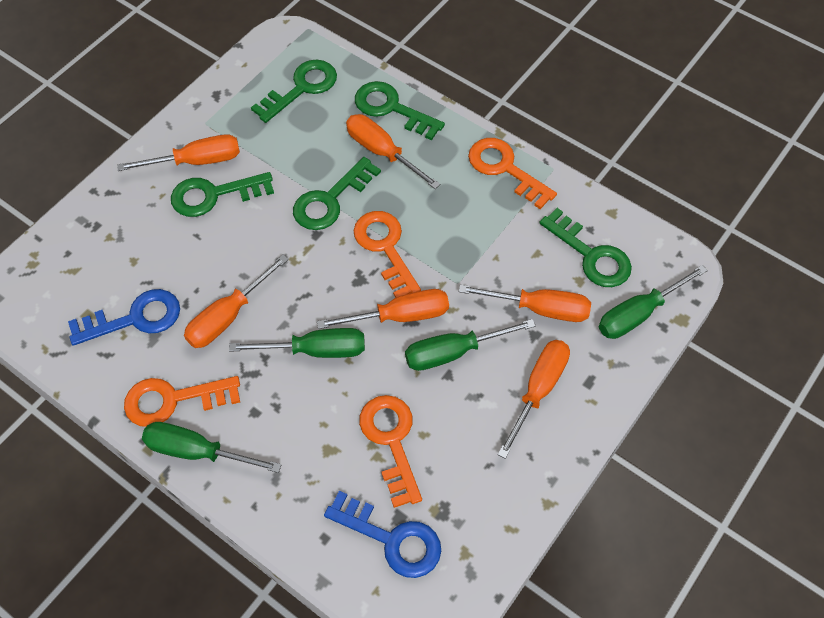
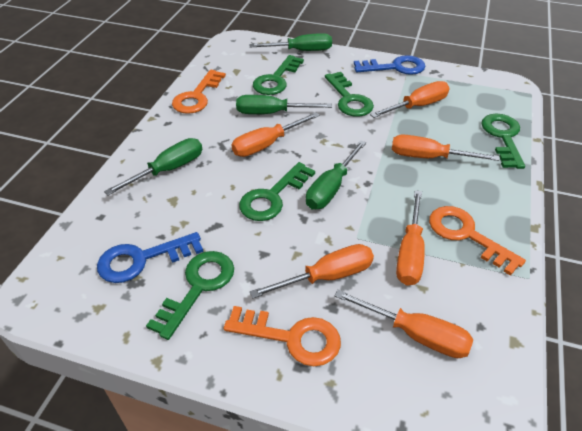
orange key: [124,376,240,427] [353,211,421,298] [359,395,422,508] [468,138,557,209] = 4 -> [172,70,226,114] [224,306,341,366] [429,206,526,276] = 3

